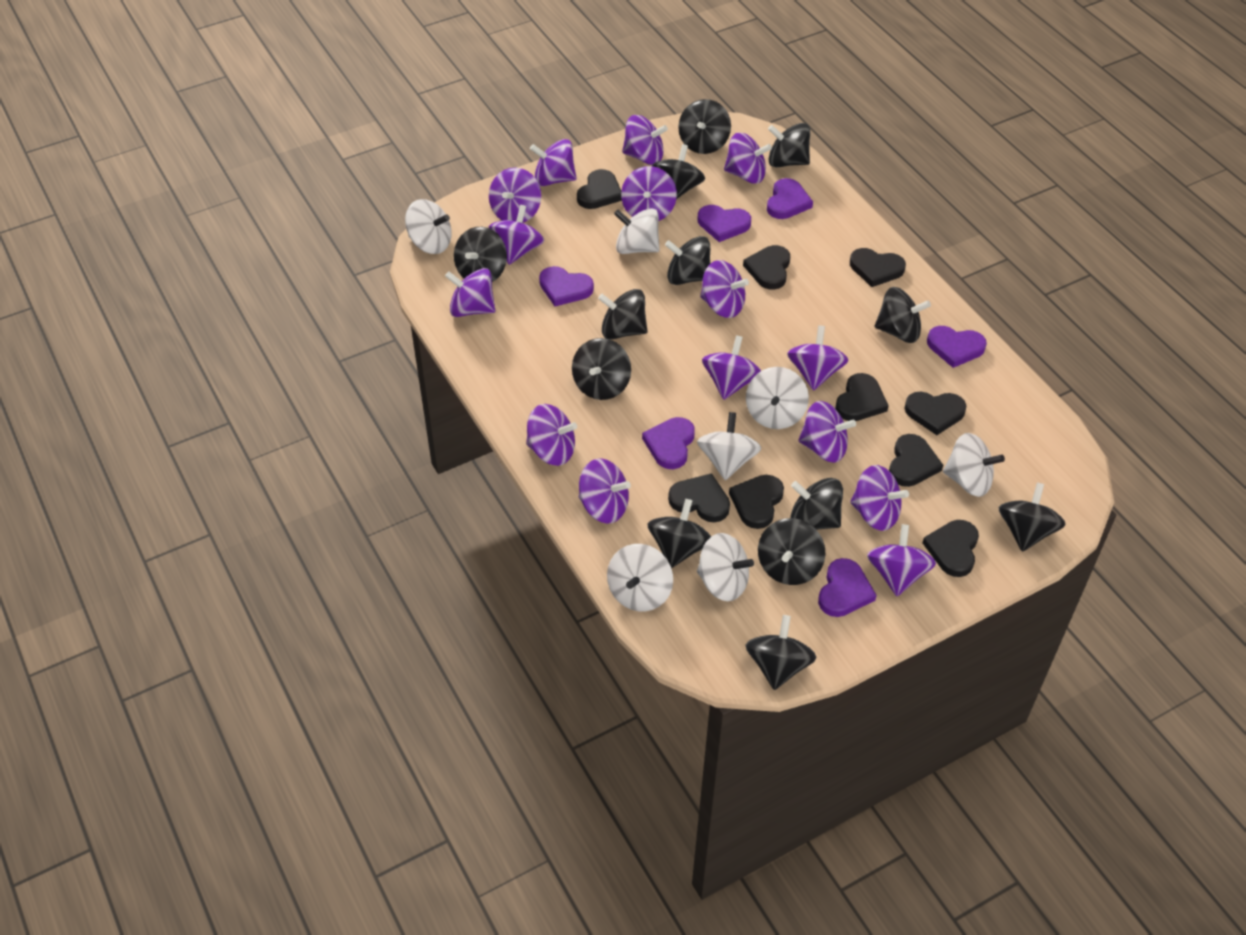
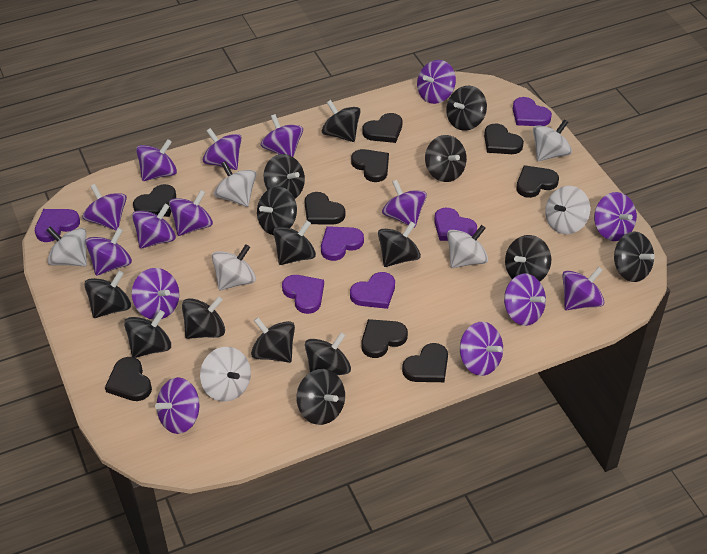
black spinning top: [454,227,507,282] [572,338,631,400] [598,289,648,340] [648,499,711,568] [652,144,705,199] [665,236,710,285] [678,99,731,154] [745,615,817,690] [758,518,825,585] [768,123,810,167] [790,478,843,530] [875,287,931,343] [998,482,1066,552] = 13 -> [84,271,131,318] [124,310,171,358] [182,296,225,339] [251,317,295,363] [257,187,297,235] [263,154,305,198] [273,220,316,265] [297,369,345,425] [305,332,351,375] [322,100,361,142] [378,222,421,267] [425,135,467,182] [446,86,487,131] [505,235,551,281] [614,231,655,282] = 15

